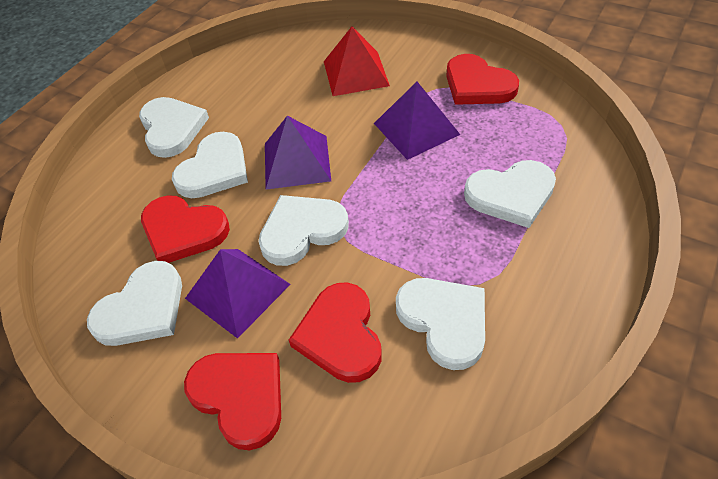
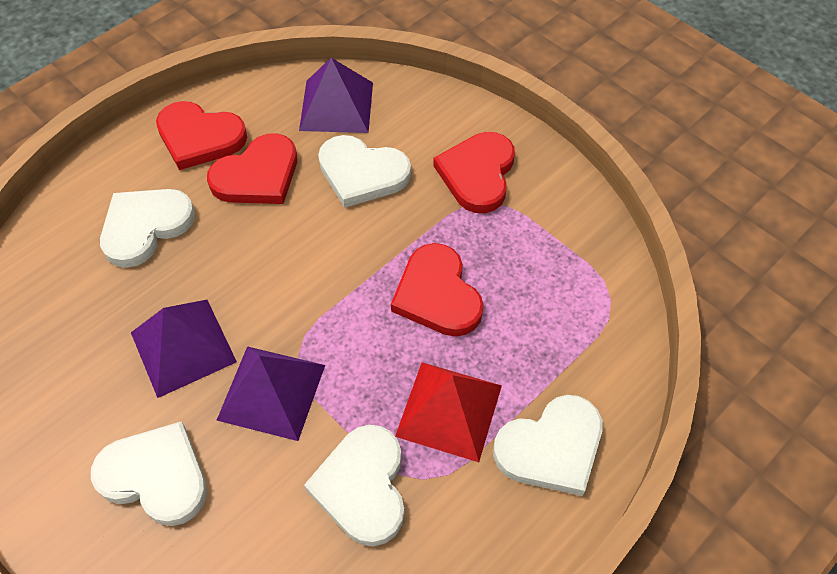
white heart: [87,261,182,346] [139,97,209,158] [172,132,248,198] [258,195,349,266] [396,278,485,370] [464,160,556,228] = 6 -> [91,421,207,526] [100,189,195,268] [304,425,405,547] [318,135,411,208] [493,395,603,496] = 5

